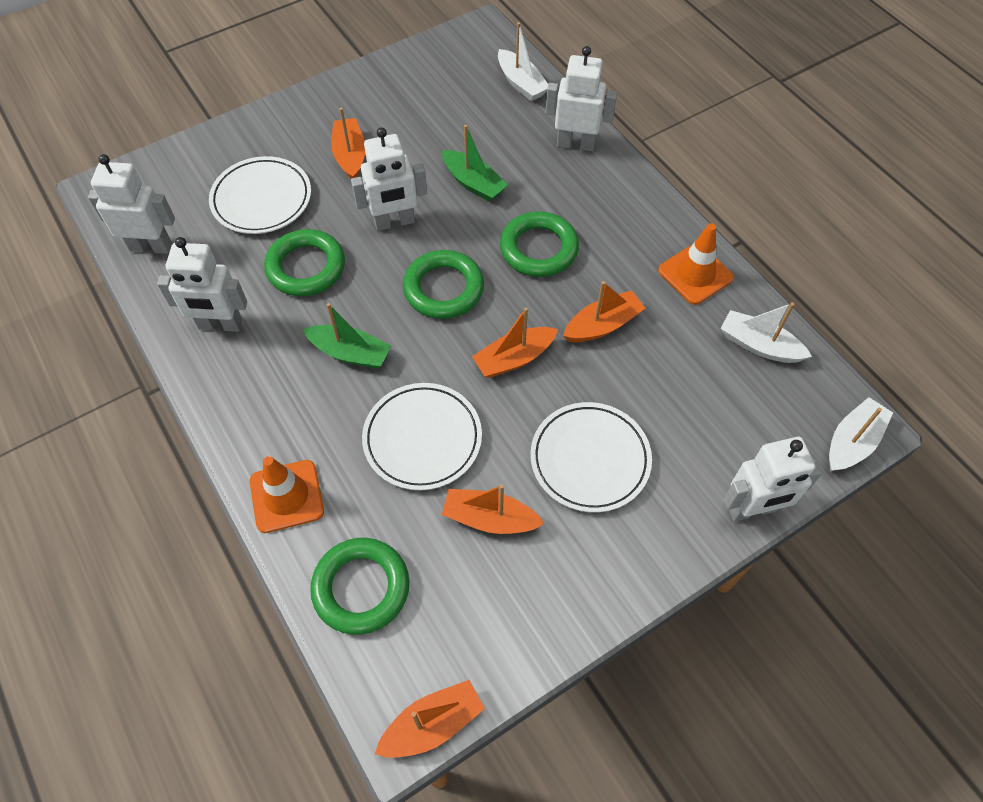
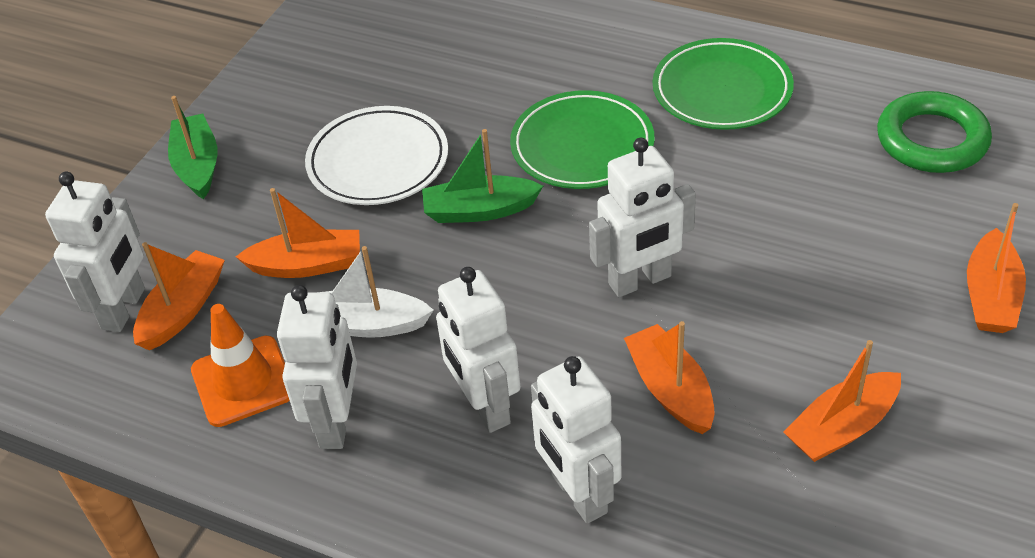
green plate: none = 0 -> [510,90,655,189] [653,38,794,130] = 2
green ring: [264,229,345,296] [310,538,409,635] [403,250,484,319] [500,211,579,277] = 4 -> [877,91,992,173] = 1
orange traffic cone: [250,456,324,533] [658,223,734,305] = 2 -> [191,304,290,427] = 1
white boat: [498,22,548,101] [721,302,812,363] [829,397,893,471] = 3 -> [325,246,433,338] = 1
white plate: [209,156,311,234] [362,383,482,491] [531,402,652,513] = 3 -> [305,106,448,205] = 1

